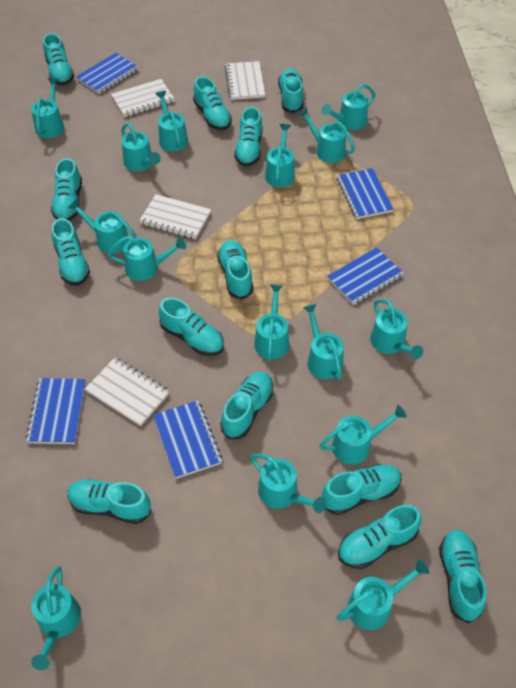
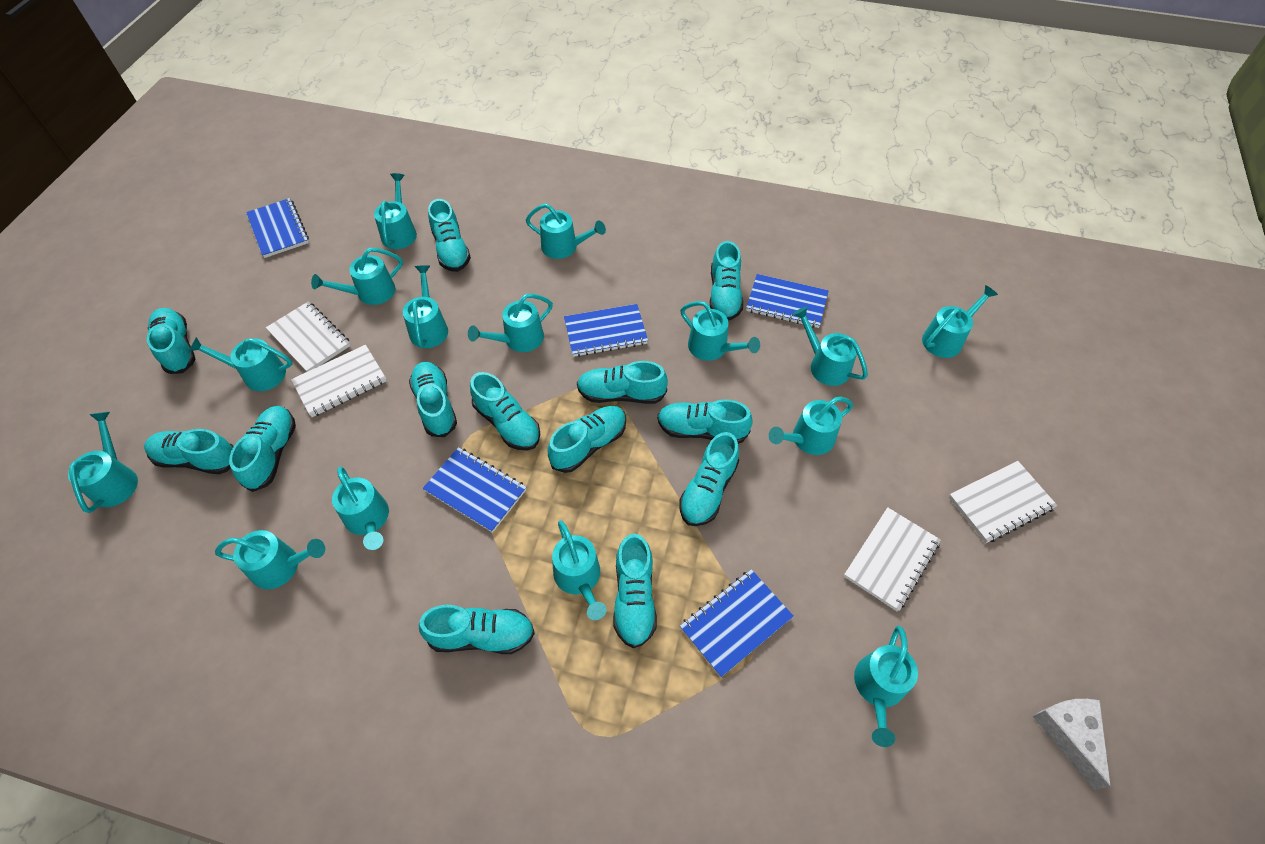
white cheese: none = 0 -> [1032,699,1110,790] = 1

